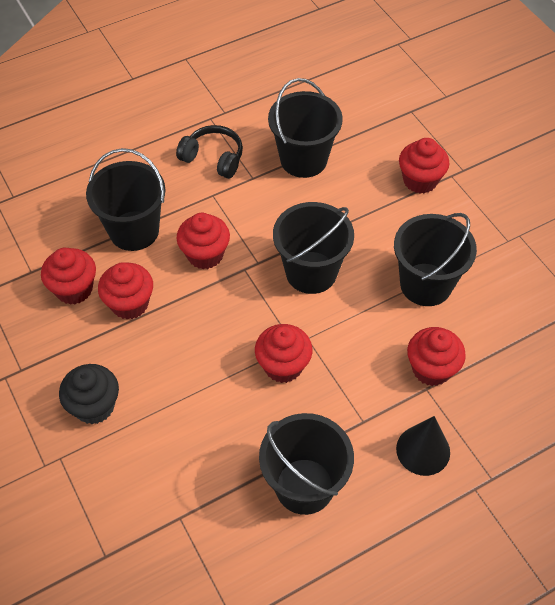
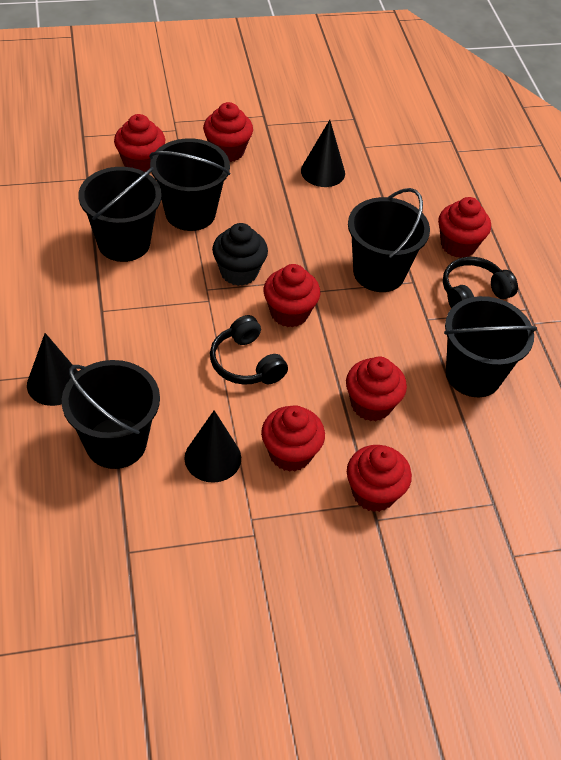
black cone: [396,416,450,476] = 1 -> [27,333,78,406] [184,410,241,483] [301,120,345,187] = 3
black headphones: [176,125,243,179] = 1 -> [210,315,288,385] [443,257,518,308] = 2
red cupcake: [41,248,96,305] [98,262,153,320] [177,213,230,269] [255,324,312,383] [399,138,449,194] [407,327,466,386] = 6 -> [114,114,165,172] [203,102,253,162] [261,405,325,472] [263,264,320,327] [346,356,407,421] [347,445,412,512] [438,197,491,258] = 7

